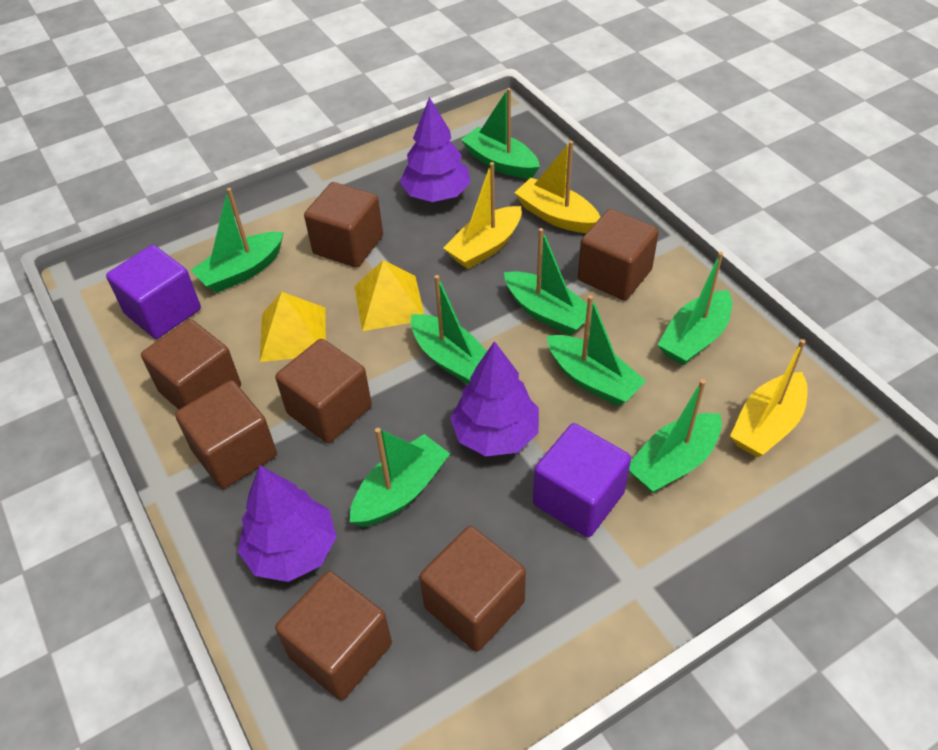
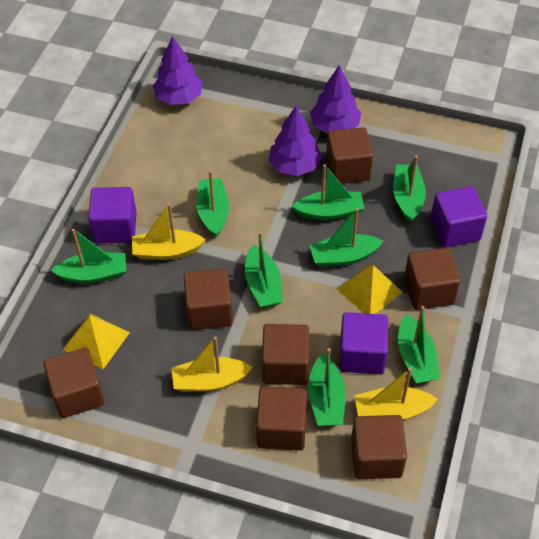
purple cube: [106,245,201,339] [533,423,631,538] = 2 -> [88,187,137,243] [339,312,388,374] [431,186,487,247] = 3

